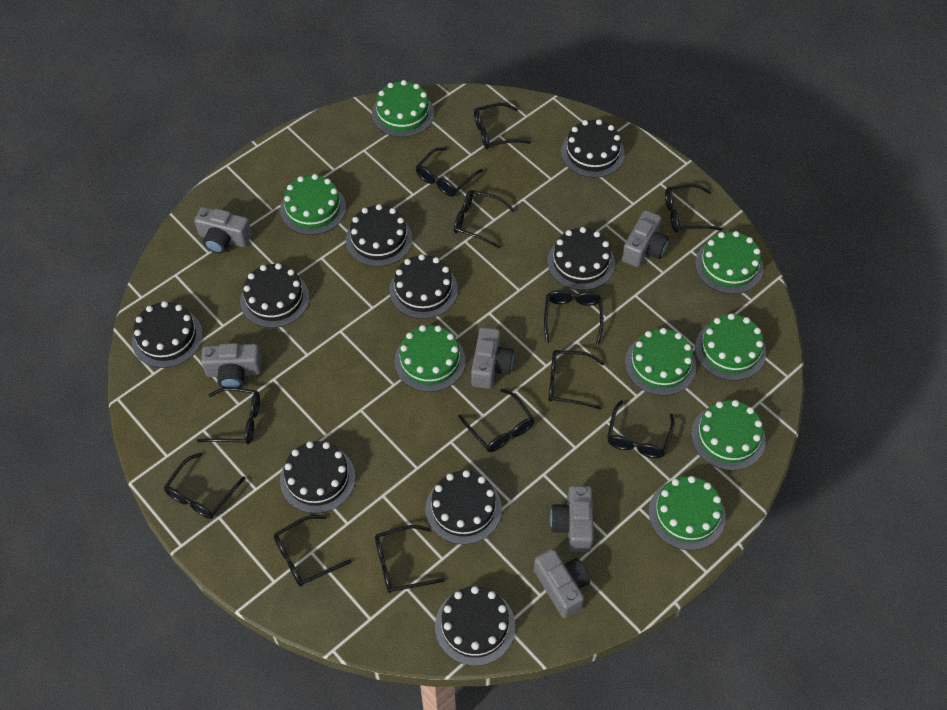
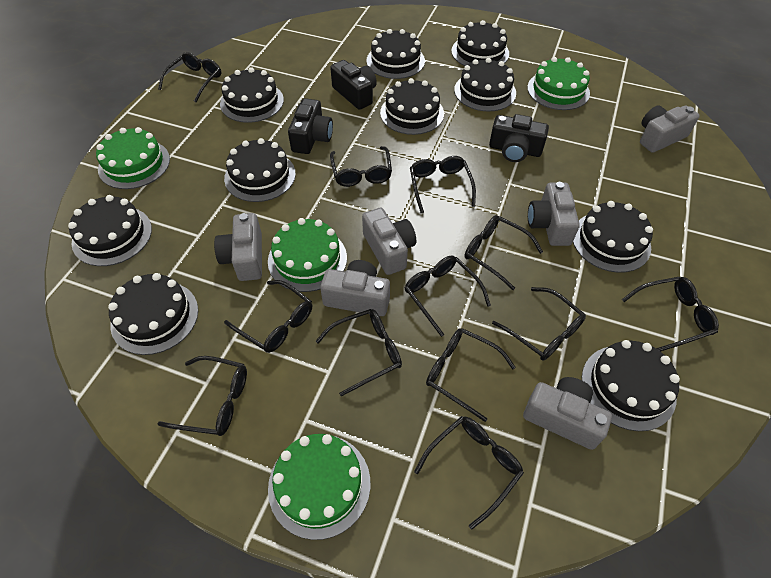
black cake: [132,301,203,368] [240,263,309,328] [280,441,355,514] [346,204,412,267] [389,254,458,319] [426,470,502,545] [435,586,515,666] [547,227,615,290] [561,119,625,178] = 9 -> [68,195,152,266] [108,273,198,355] [220,67,284,123] [224,138,296,202] [366,29,425,79] [380,78,444,135] [451,20,509,66] [454,58,516,112] [573,201,653,273] [582,340,680,431] = 10
black camera: none = 0 -> [288,98,333,154] [330,60,377,110] [489,114,549,162] = 3
green cake: [280,174,346,235] [372,80,434,137] [394,325,466,392] [625,328,696,396] [649,476,725,550] [691,400,765,471] [695,231,763,294] [695,313,766,381] = 8 -> [96,127,170,189] [268,218,347,292] [268,434,370,540] [527,57,590,110] = 4

